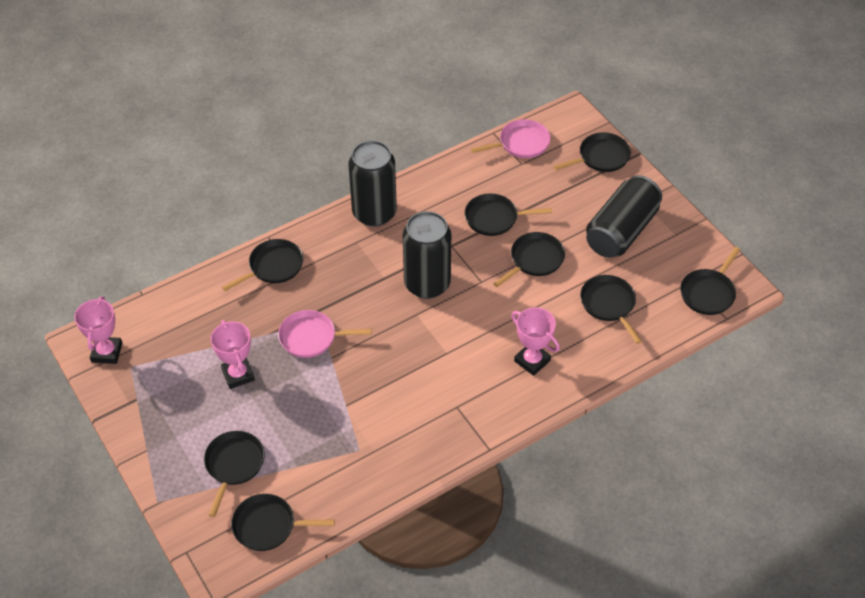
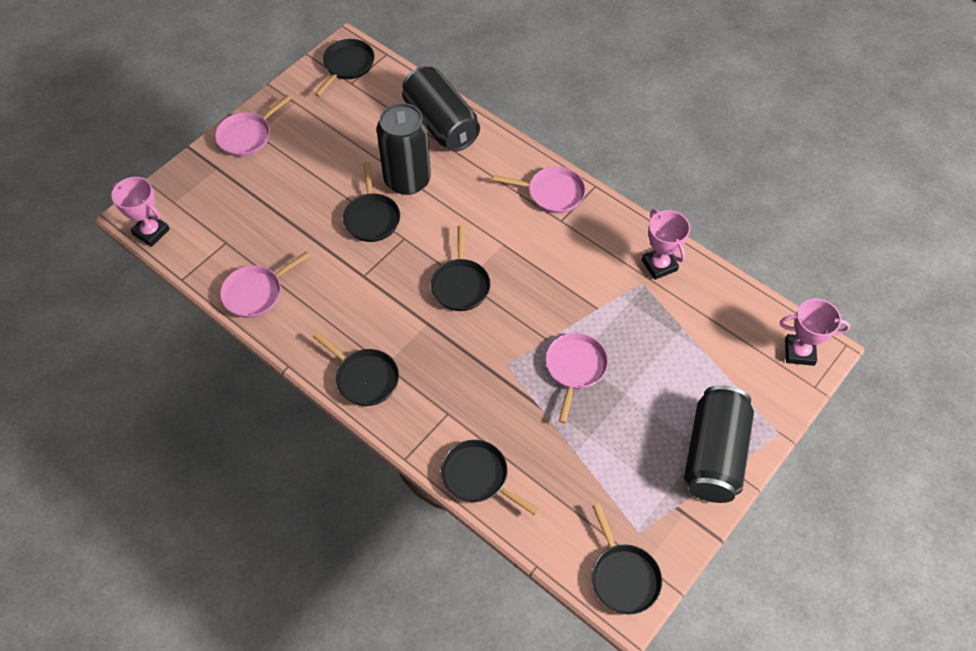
black pan: [204,431,265,517] [222,239,303,291] [231,494,335,551] [465,194,552,236] [493,232,565,287] [553,132,631,172] [580,275,642,344] [680,247,740,315] = 8 -> [313,332,399,406] [314,39,375,96] [343,162,400,242] [431,225,490,311] [441,440,539,516] [592,503,662,614] = 6
pink pan: [278,310,372,358] [471,119,551,158] = 2 -> [215,95,291,157] [220,251,310,318] [493,166,586,213] [546,333,608,423] = 4

